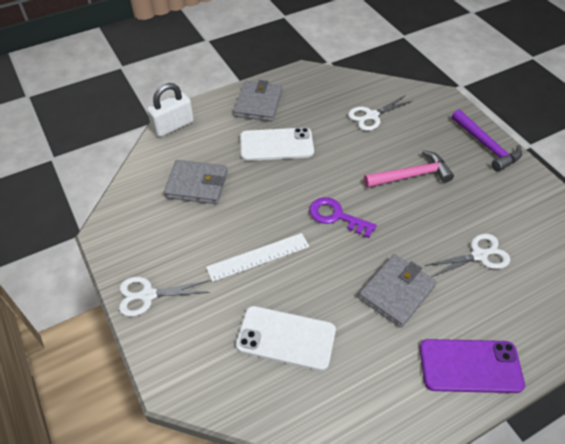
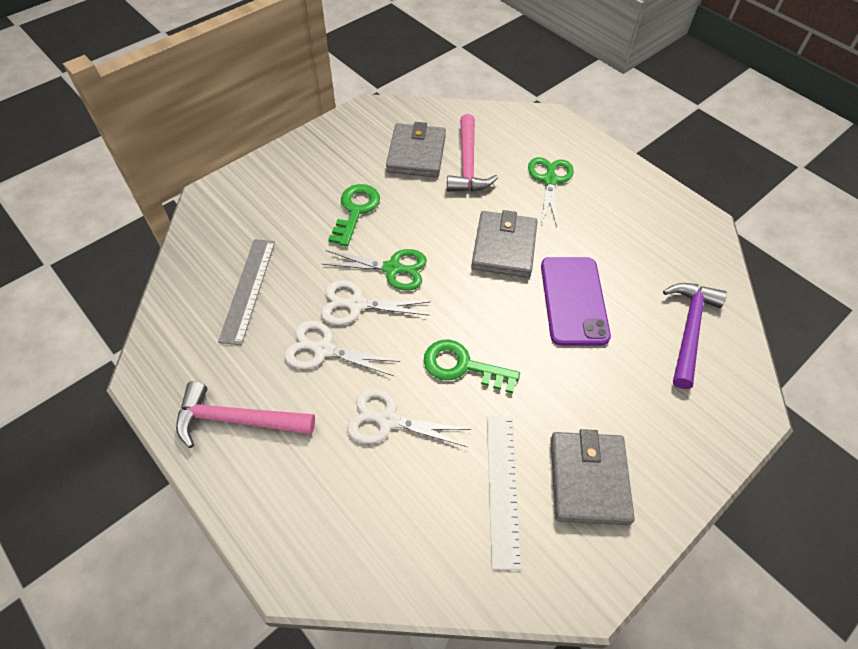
green key: none = 0 -> [328,184,380,246] [424,339,520,393] = 2
green scissors: none = 0 -> [322,249,427,291] [528,157,574,227] = 2
grey ruler: none = 0 -> [218,239,275,345] = 1
pink hammer: [364,150,454,188] = 1 -> [176,381,315,448] [447,114,498,192] = 2
purple key: [309,197,377,238] = 1 -> none = 0
white padlock: [147,83,194,137] = 1 -> none = 0
white phone: [236,306,336,371] [240,128,314,161] = 2 -> none = 0

